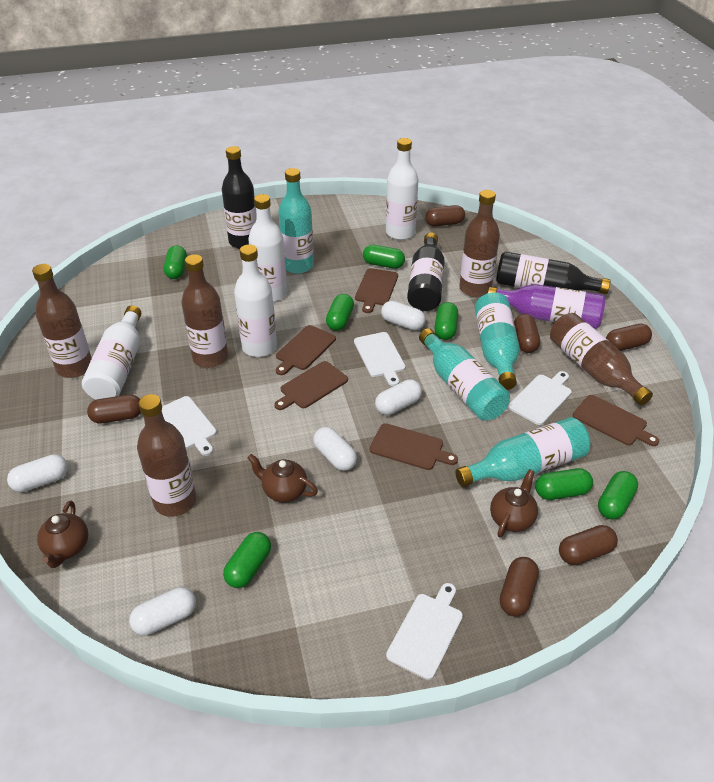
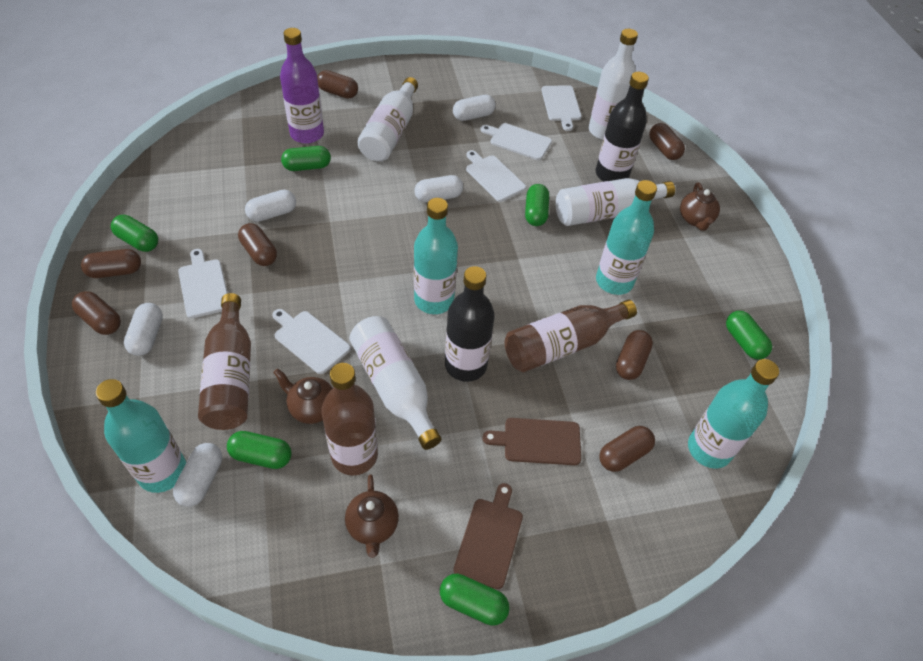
black bottle: [222,146,257,249] [407,232,445,311] [496,252,611,294] = 3 -> [445,266,495,382] [596,72,649,182] = 2
brown bottle: [32,264,92,378] [137,394,197,517] [181,254,228,368] [459,190,500,297] [550,313,653,406] = 5 -> [198,293,251,430] [322,363,378,475] [505,300,637,372] = 3
brown capsule: [87,395,141,423] [425,205,465,226] [500,557,539,617] [514,314,540,353] [559,525,618,565] [606,323,652,351] = 6 -> [72,291,121,335] [81,249,141,278] [238,223,277,266] [317,70,358,99] [599,426,655,472] [616,330,653,380] [649,123,685,160] = 7
brown cutting board: [274,361,348,410] [276,325,336,375] [355,268,398,313] [369,423,458,470] [573,395,659,446] = 5 -> [453,483,523,589] [483,418,581,465] = 2
green capsule: [164,245,187,279] [223,532,271,588] [326,294,354,331] [363,245,405,269] [435,302,458,340] [535,468,593,500] [598,471,638,520] = 7 -> [111,215,158,252] [227,431,292,469] [281,146,331,171] [440,573,510,626] [525,184,549,226] [726,311,772,360] = 6
white cutting board: [162,396,217,456] [354,332,406,386] [386,583,463,680] [508,371,572,425] = 4 -> [178,249,228,319] [272,309,351,374] [466,150,526,202] [480,123,552,160] [541,85,582,131] = 5

